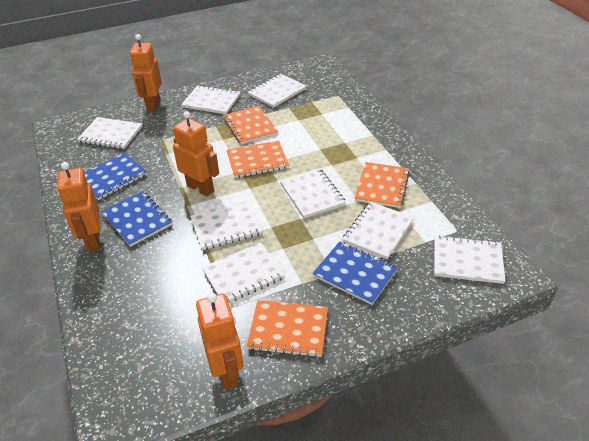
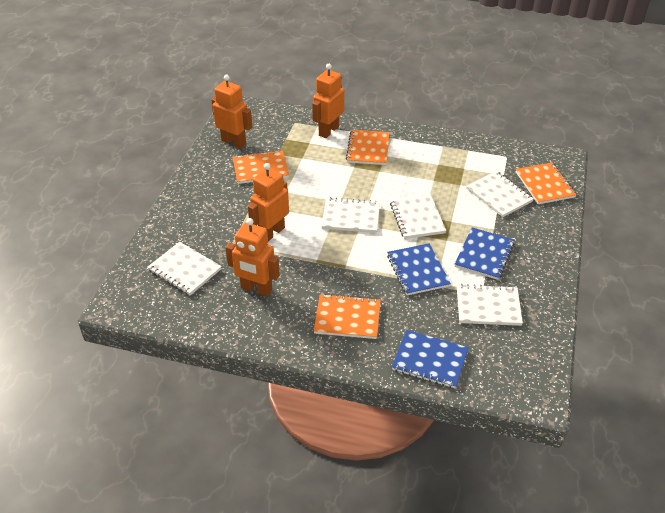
white notebook: [77,117,142,149] [181,85,240,114] [190,201,263,250] [202,243,285,303] [248,74,306,108] [280,168,346,218] [342,201,414,259] [434,235,505,284] = 8 -> [147,242,222,295] [321,197,380,233] [390,195,446,239] [457,284,523,326] [466,171,533,217] = 5

